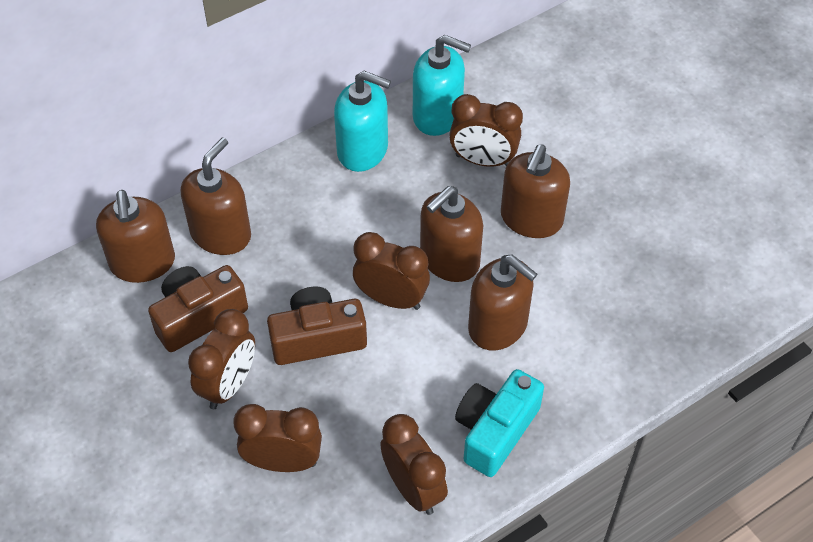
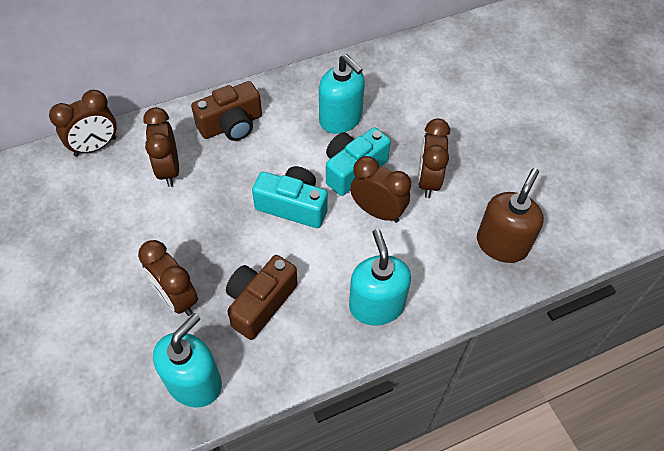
brown soap dispenser: [96,190,175,283] [181,138,251,255] [420,186,483,282] [468,255,537,350] [501,144,570,238] = 5 -> [477,168,544,263] = 1
turquoise camera: [455,369,544,477] = 1 -> [252,166,328,228] [326,127,391,196] = 2
turquoise soap dispenser: [334,71,391,172] [413,35,471,136] = 2 -> [153,313,222,408] [319,54,365,134] [349,229,411,326] = 3

